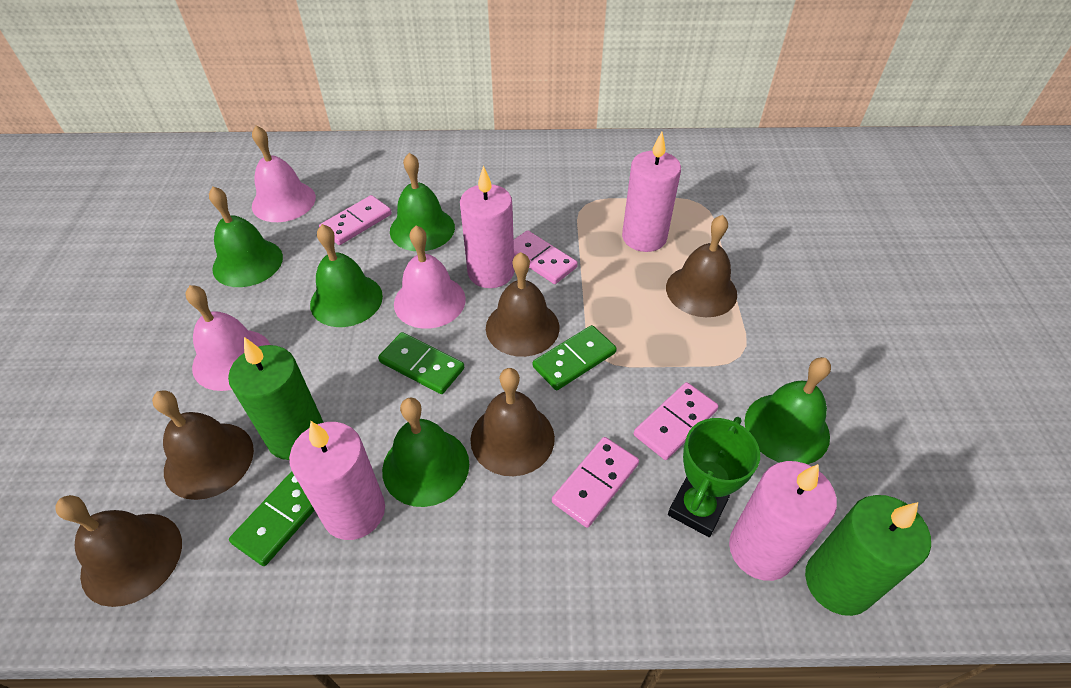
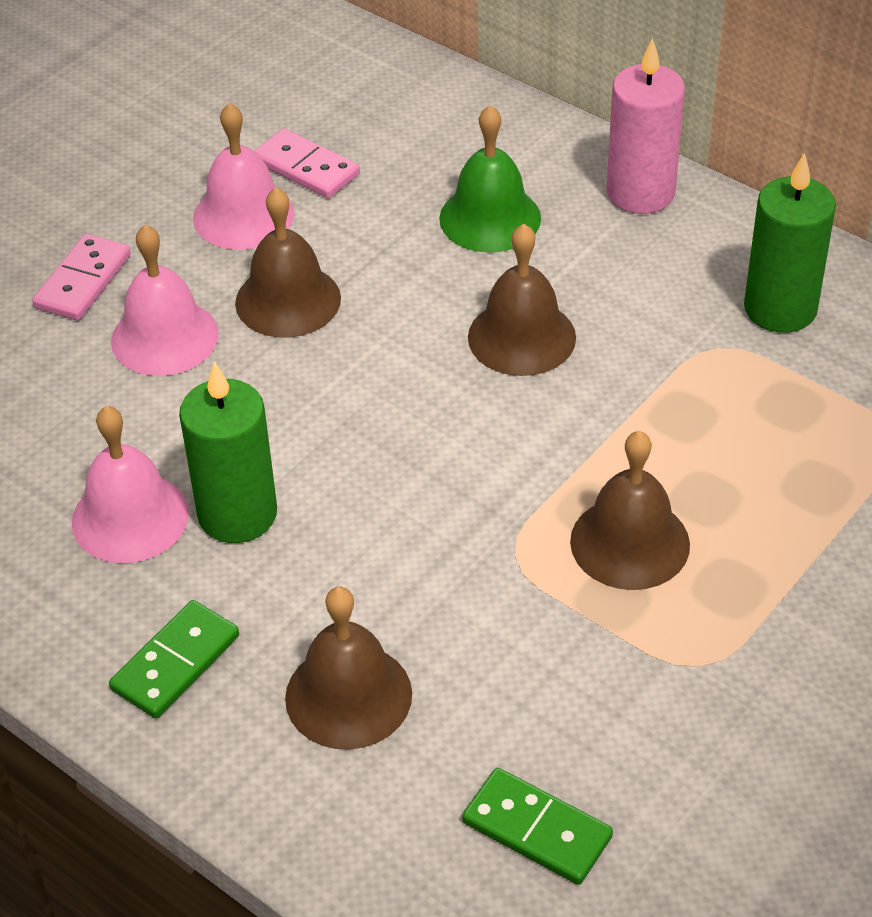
brown bell: [55,495,182,607] [152,390,254,500] [470,368,555,476] [486,252,559,357] [666,215,737,317] = 5 -> [235,188,341,338] [285,586,412,750] [468,224,576,376] [570,431,690,590] = 4
green bell: [209,186,283,287] [310,224,383,327] [382,398,469,507] [390,153,455,251] [745,357,831,464] = 5 -> [439,105,541,253] = 1
green domino: [229,471,315,566] [378,332,464,394] [533,325,617,390] = 3 -> [109,600,239,719] [462,768,613,885] = 2
green trophy: [668,417,760,537] = 1 -> none = 0
pink candle: [289,421,385,540] [460,166,514,288] [622,132,681,252] [729,461,837,581] = 4 -> [607,38,685,214] = 1
pink domino: [319,195,392,245] [514,230,578,284] [552,437,639,528] [634,382,718,460] = 4 -> [32,234,131,321] [254,128,360,198] = 2

